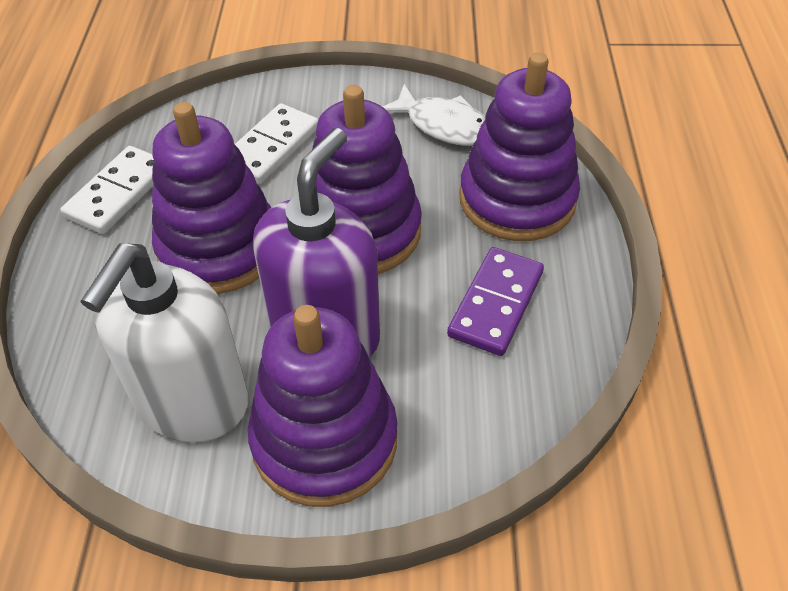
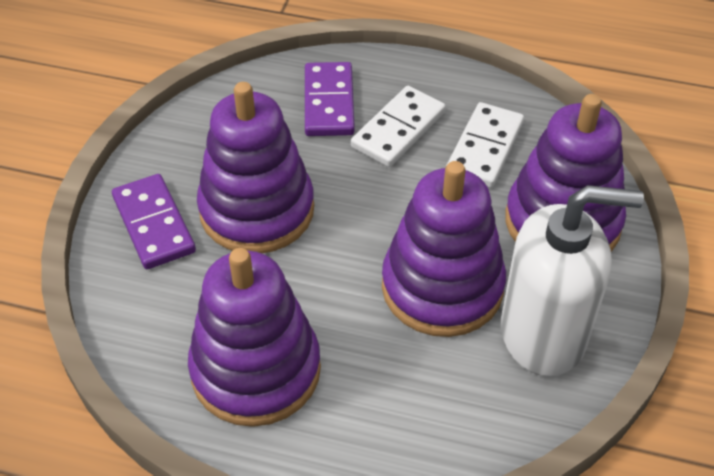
purple domino: [447,247,544,356] = 1 -> [112,174,196,269] [305,62,355,136] = 2
purple soap dispenser: [253,128,380,358] = 1 -> none = 0
white fish: [382,84,485,146] = 1 -> none = 0

